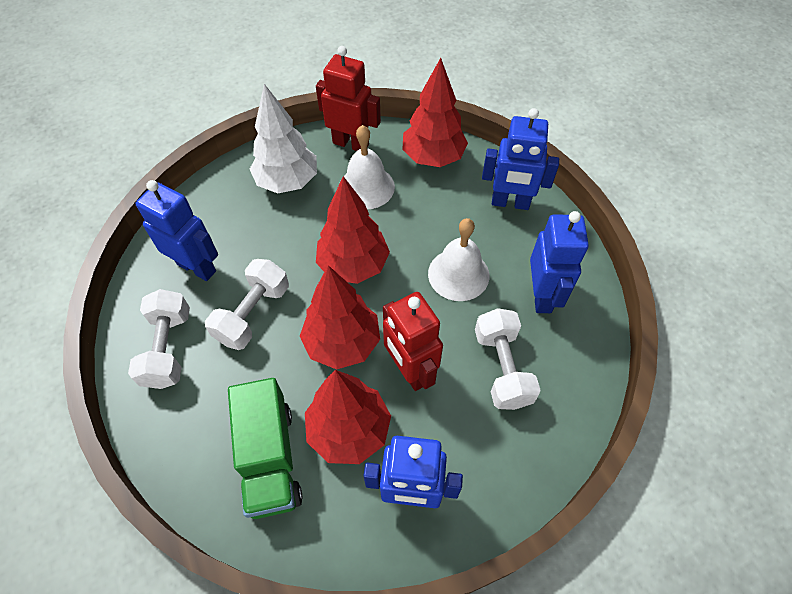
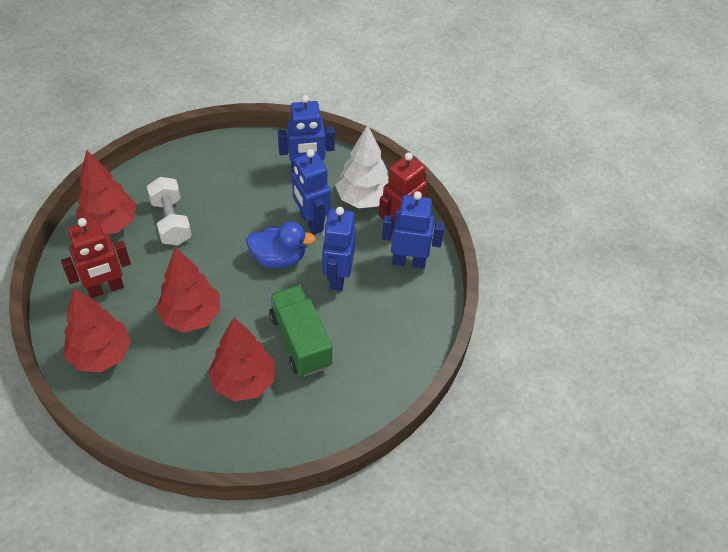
blue duck: none = 0 -> [246,222,316,268] = 1
white bell: [340,125,395,209] [428,218,489,301] = 2 -> none = 0
white dumbbell: [128,289,190,389] [205,259,289,350] [475,308,541,410] = 3 -> [147,177,192,245] = 1

